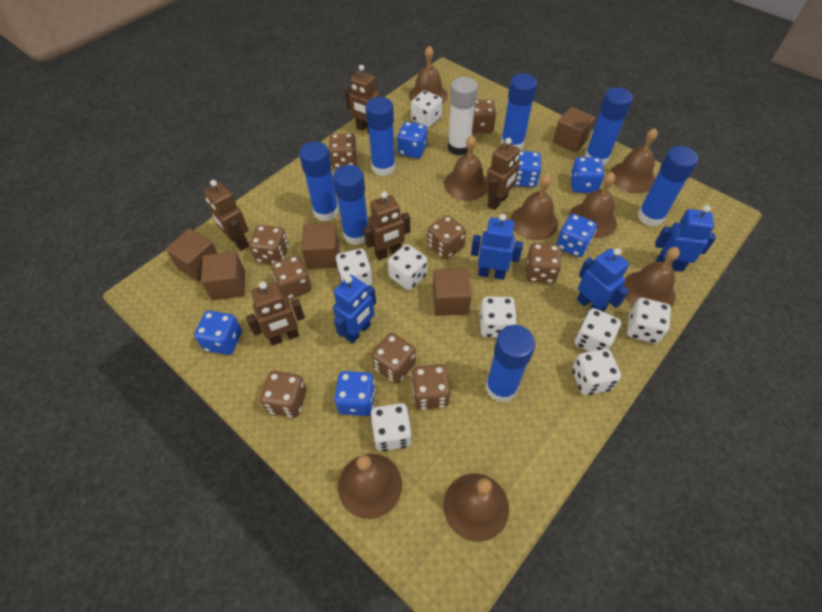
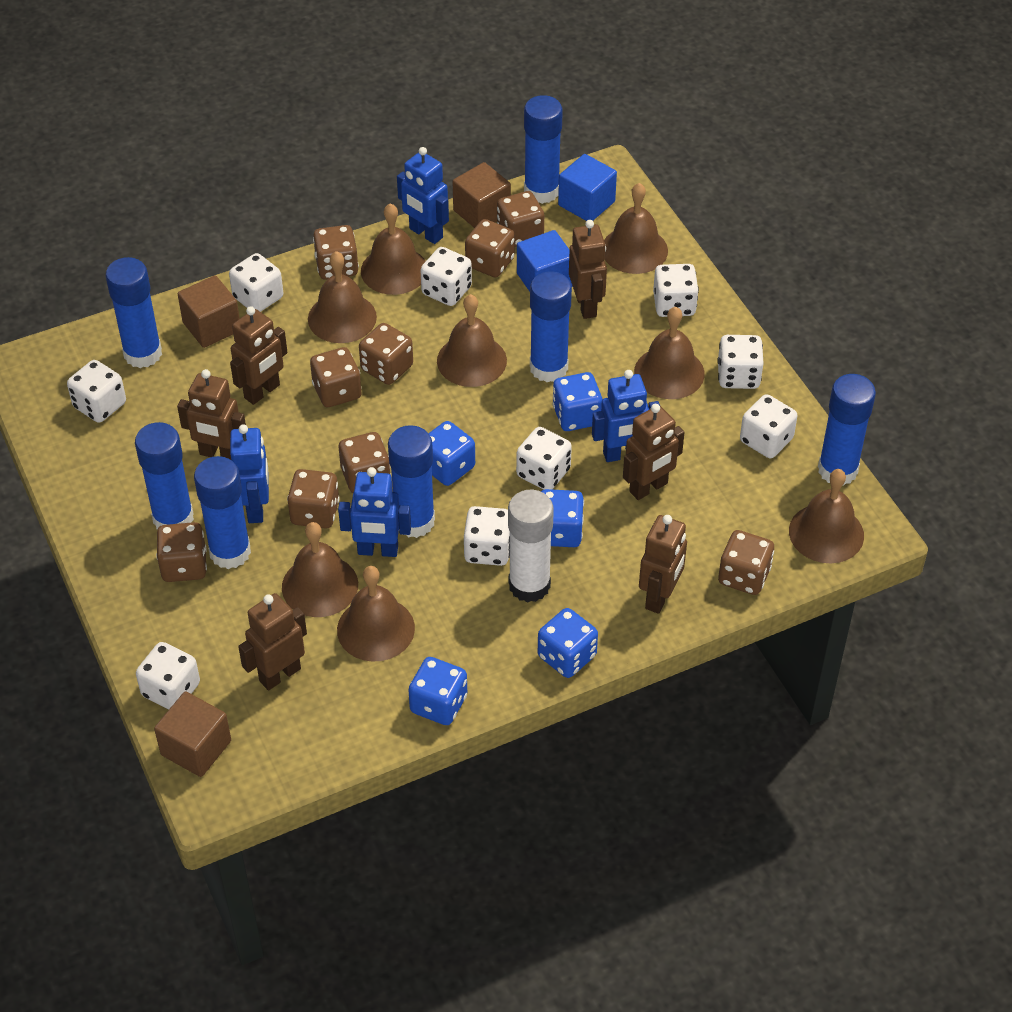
blue cube: none = 0 -> [517,230,573,292] [558,154,617,221] = 2
blue dice: [194,311,242,355] [334,371,375,416] [397,122,427,158] [514,151,541,187] [556,214,597,257] [570,157,605,193] = 6 -> [408,657,467,725] [428,421,475,486] [538,608,598,678] [541,489,584,547] [552,372,603,431] = 5
brown cube: [166,229,218,282] [201,251,245,300] [301,223,339,269] [433,268,472,316] [553,107,595,153] = 5 -> [154,692,231,777] [178,275,240,348] [452,162,511,228] = 3
brown robot: [204,180,249,251] [246,282,305,346] [345,65,379,133] [364,192,410,260] [485,138,520,210] = 5 -> [177,369,246,460] [230,306,287,405] [238,593,307,691] [569,220,607,319] [623,404,685,500] [639,515,687,614] = 6
white dice: [336,249,372,286] [370,403,412,451] [388,244,427,290] [411,90,442,127] [480,297,517,338] [572,349,621,395] [574,308,621,352] [627,298,671,344] = 8 -> [67,360,126,423] [136,642,200,709] [229,253,283,312] [420,247,472,306] [464,506,510,566] [516,427,572,490] [653,264,699,317] [717,335,763,389] [740,394,797,458] = 9

